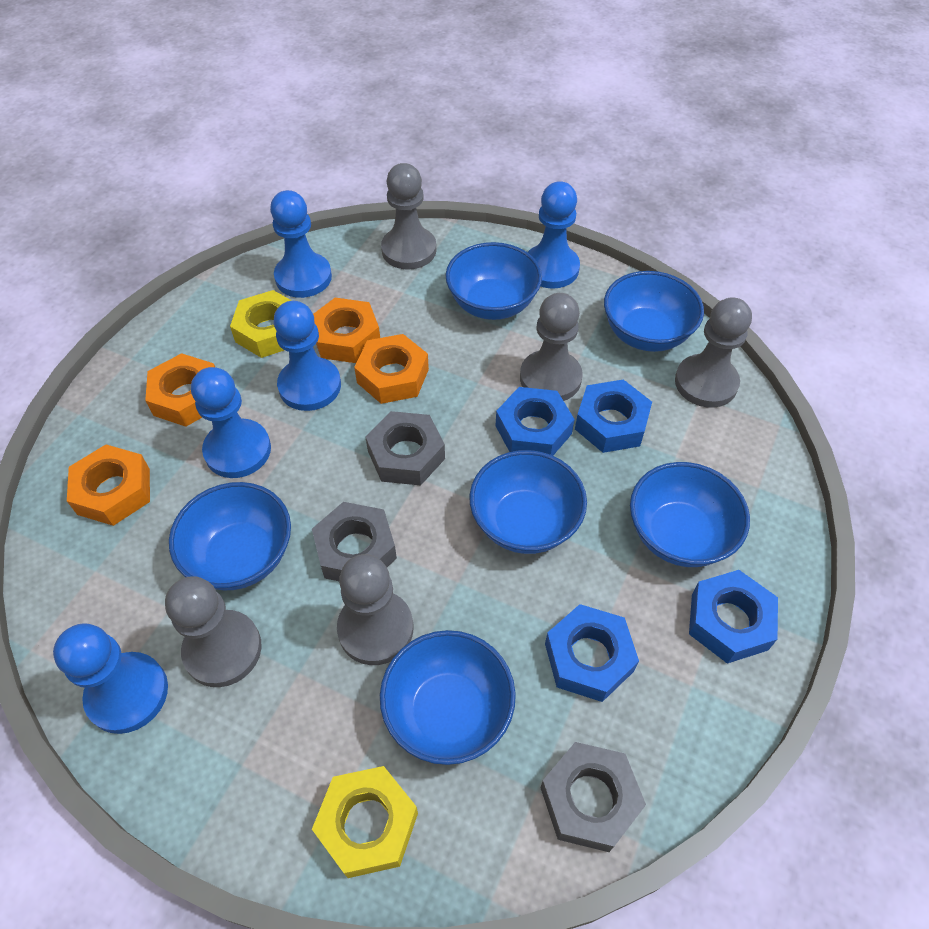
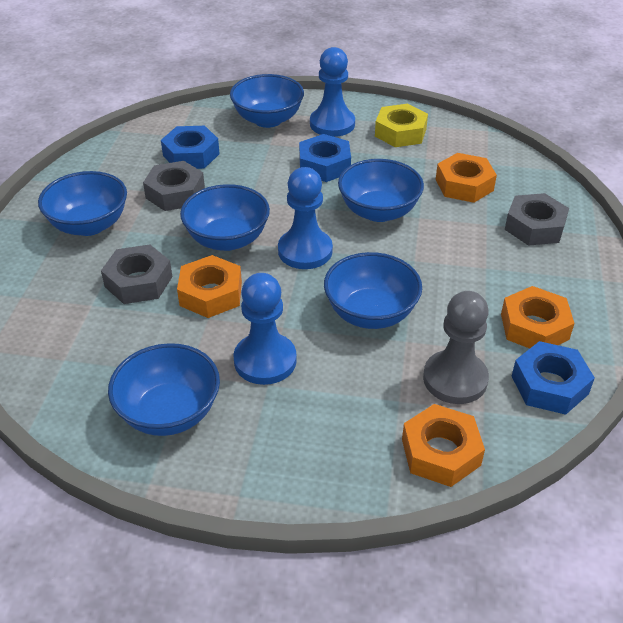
blue nut: [496,387,575,456] [545,604,639,702] [575,379,652,453] [689,570,778,664] = 4 -> [161,126,220,169] [299,134,351,182] [511,341,595,415] = 3
blue pawn: [53,623,168,734] [191,367,271,478] [270,190,332,298] [274,301,341,411] [528,181,580,289] = 5 -> [234,273,297,385] [278,167,333,269] [310,47,355,137] = 3
grey pawn: [165,576,262,687] [337,554,413,665] [381,163,436,270] [520,293,583,401] [675,297,752,408] = 5 -> [423,291,489,404] = 1
yellow nut: [230,290,292,358] [312,766,418,878] = 2 -> [375,104,428,147] = 1

